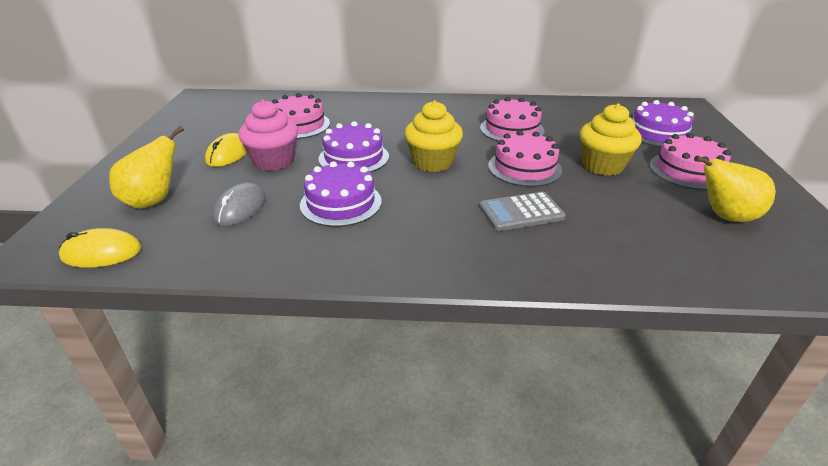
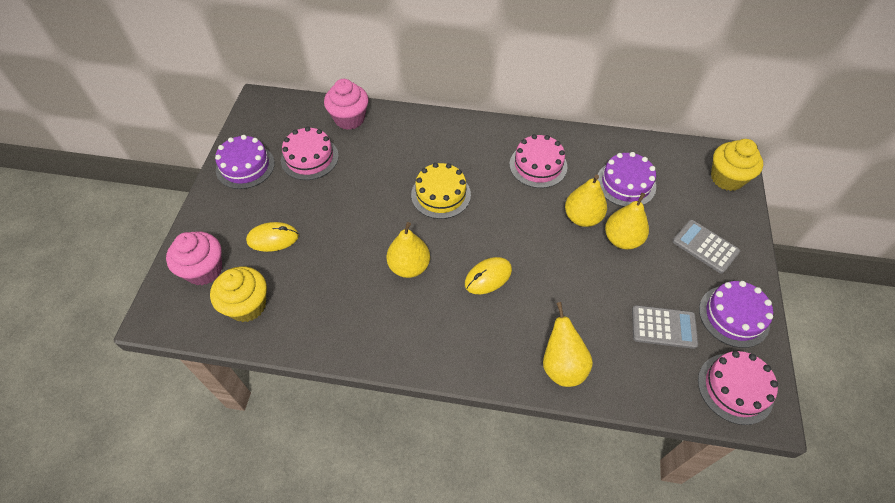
grey calculator: [479,192,566,231] = 1 -> [632,305,698,349] [672,220,740,274] = 2
grey mouse: [213,182,266,226] = 1 -> none = 0
pink cake: [272,93,330,139] [480,97,545,141] [488,130,562,187] [649,133,731,190] = 4 -> [281,127,339,180] [509,134,568,188] [698,351,778,425] = 3
pink cupcake: [238,100,298,171] = 1 -> [166,231,222,285] [324,79,368,130] = 2
yellow cake: none = 0 -> [411,163,471,219] = 1
yellow pear: [109,126,184,209] [694,155,776,222] = 2 -> [387,222,430,278] [543,302,593,387] [565,175,607,227] [605,193,649,250] = 4

